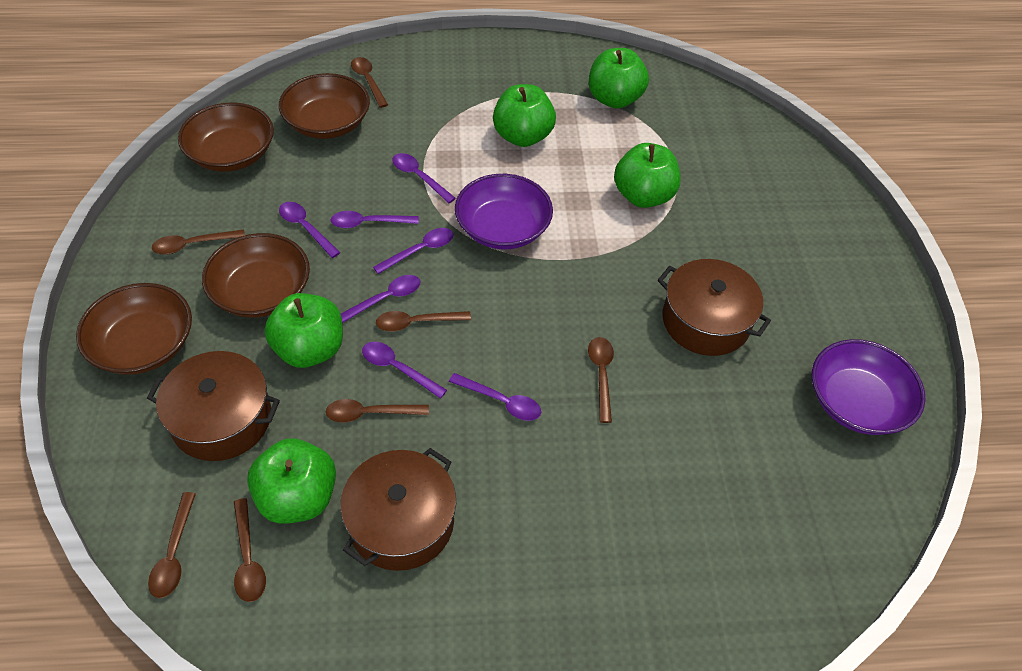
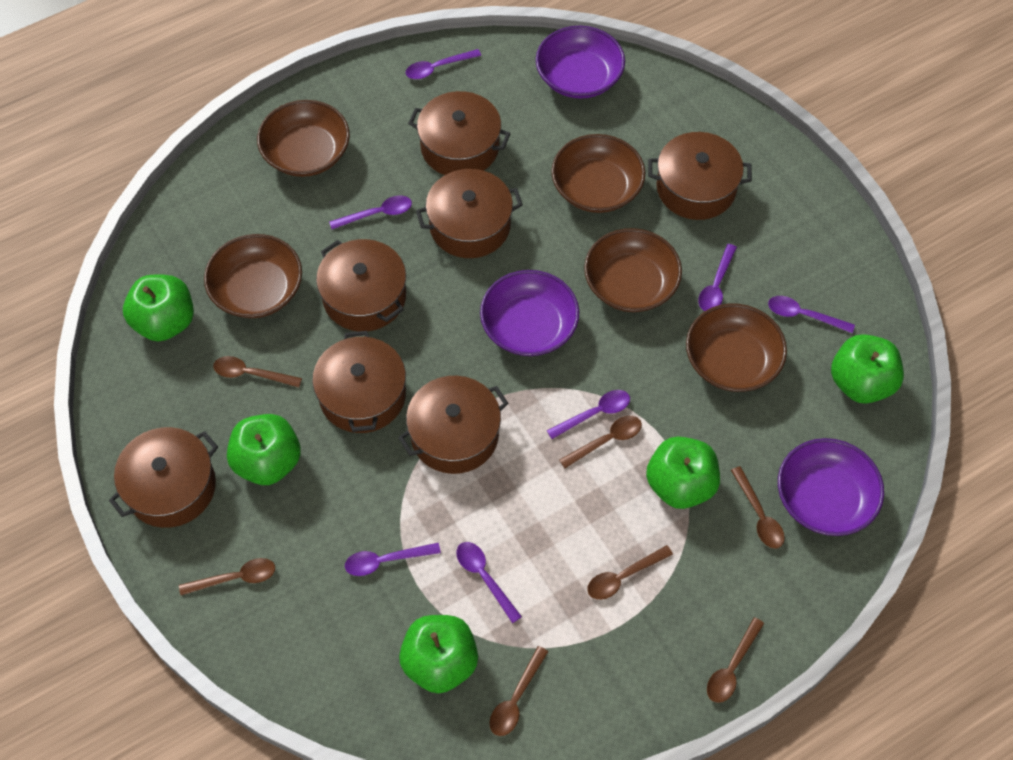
brown bowl: [76,283,192,375] [178,103,274,172] [202,233,310,318] [279,73,370,139] = 4 -> [204,234,302,318] [257,100,350,177] [551,134,645,213] [584,228,682,312] [686,304,787,392] = 5
brown pot: [147,351,280,461] [340,448,456,571] [658,259,771,356] = 3 -> [109,427,218,528] [312,331,406,433] [316,239,406,332] [398,376,508,474] [408,91,511,175] [416,169,523,258] [648,132,752,220] = 7
purple bowl: [455,174,553,249] [812,339,926,435] = 2 -> [480,270,579,356] [536,26,625,99] [778,438,884,536] = 3

